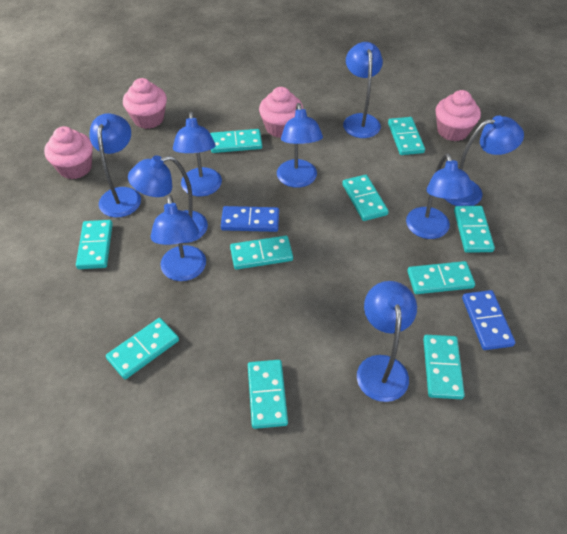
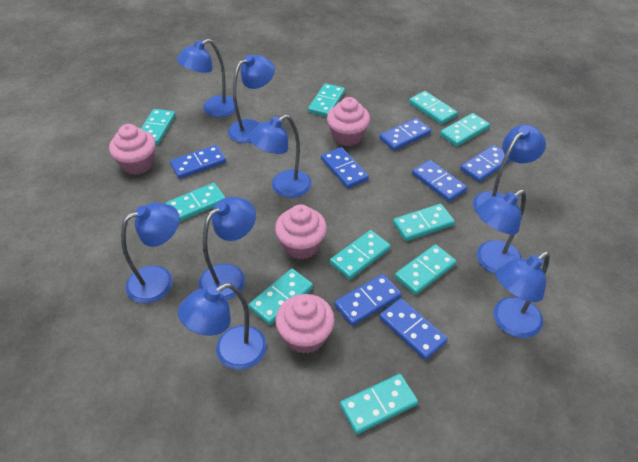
blue domino: [221,206,279,232] [462,290,515,350] = 2 -> [170,145,226,179] [321,147,369,188] [334,274,402,326] [379,118,431,151] [379,298,448,360] [412,160,467,202] [460,145,511,182] = 7

